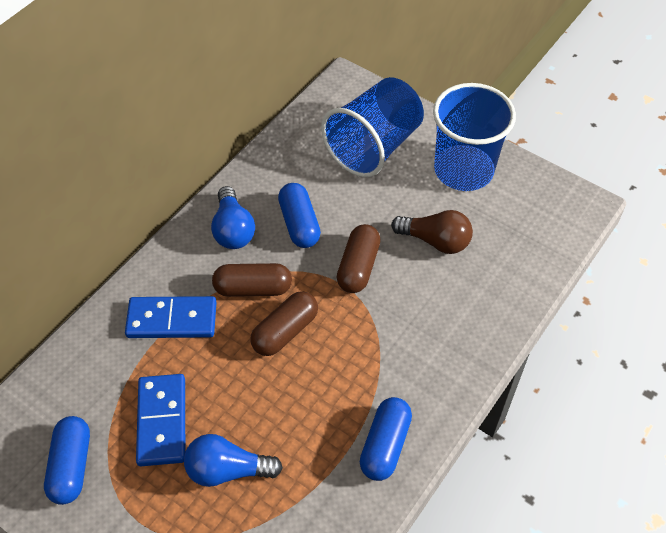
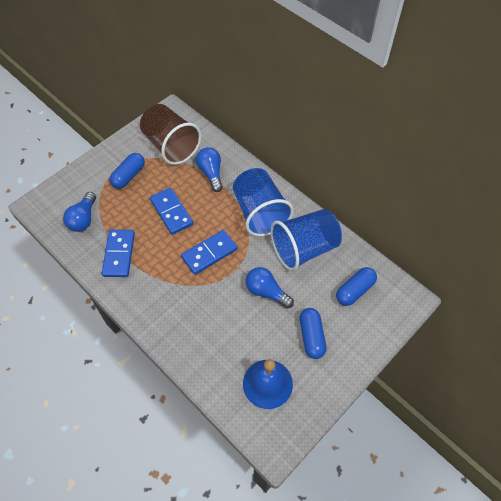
blue bell: none = 0 -> [243,359,293,409] = 1
blue domino: [125,296,217,338] [136,374,185,466] = 2 -> [102,230,135,277] [150,187,193,235] [181,230,238,275] = 3
blue light bulb: [184,434,283,487] [211,186,255,249] = 2 -> [63,192,96,232] [196,147,223,192] [246,267,294,309] = 3
brown capsule: [212,263,292,297] [251,291,318,356] [337,224,381,293] = 3 -> none = 0
brown cup: none = 0 -> [140,104,201,165] = 1
brown light bulb: [391,210,473,254] = 1 -> none = 0

